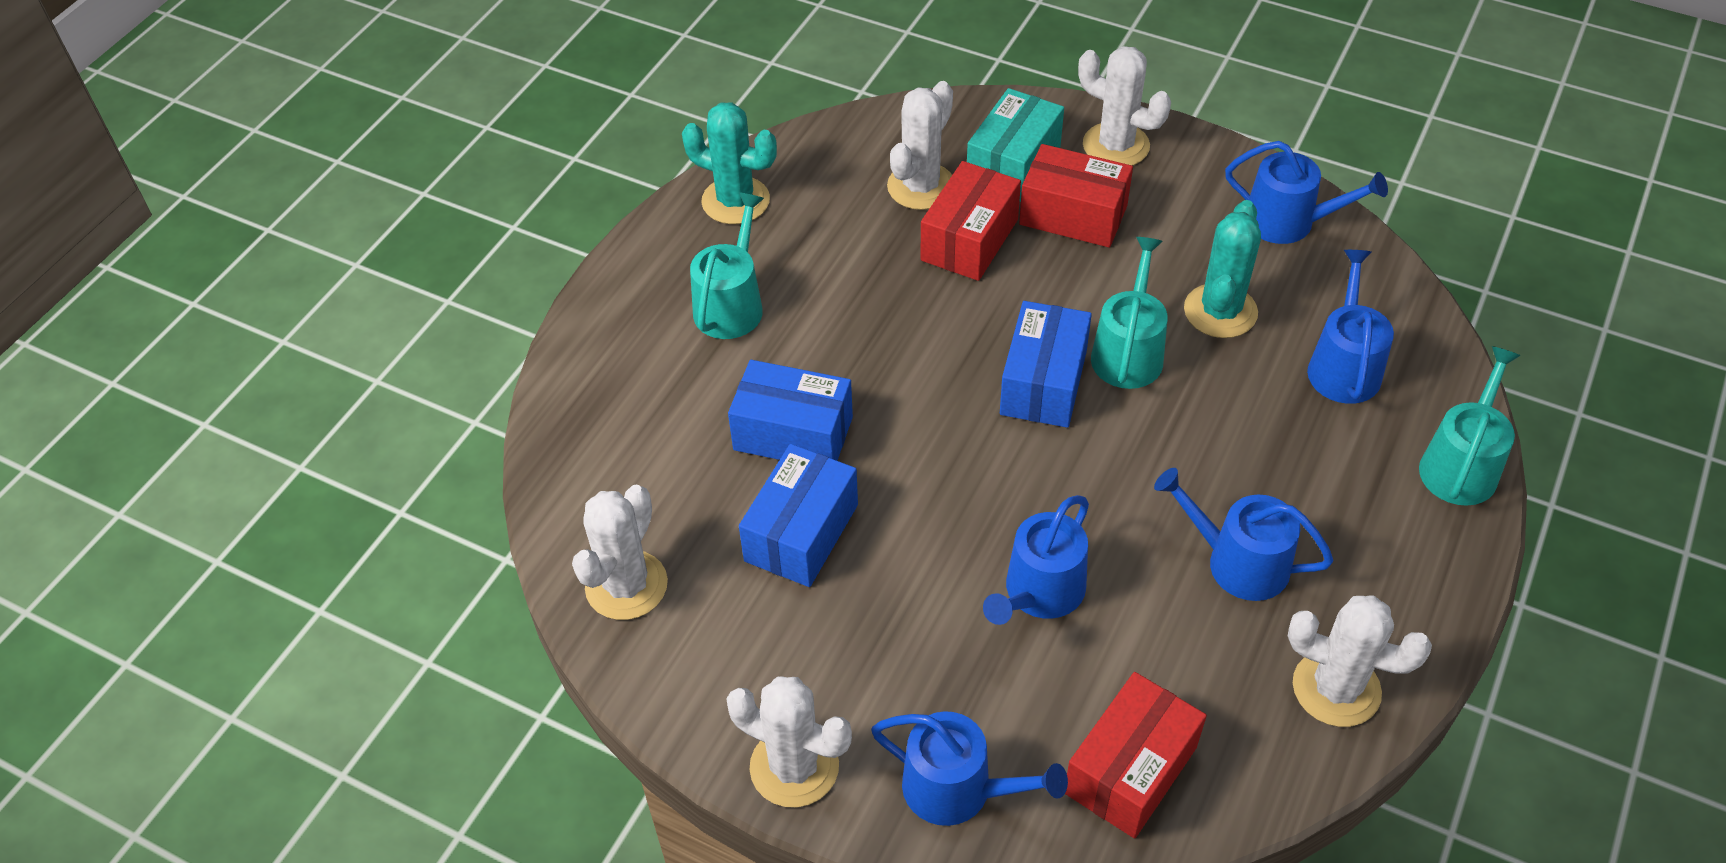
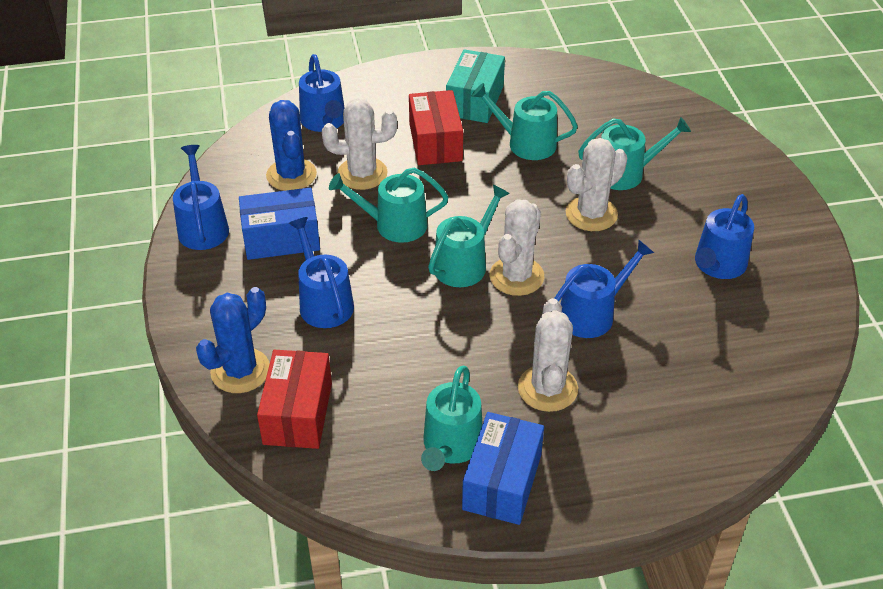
blue box: [728,360,853,461] [739,444,858,587] [1000,301,1092,428] = 3 -> [239,188,320,260] [462,412,544,525] = 2
blue cactus: none = 0 -> [196,287,270,393] [266,100,317,191] = 2
red box: [920,161,1021,281] [1019,144,1133,248] [1065,672,1207,838] = 3 -> [257,350,332,449] [409,90,463,165] = 2
turquoise cactus: [682,102,777,224] [1184,200,1261,338] = 2 -> none = 0
turquoise watering can: [690,192,764,339] [1091,237,1168,389] [1419,346,1521,506] = 3 -> [329,168,448,243] [421,366,483,471] [428,184,510,287] [472,83,578,160] [578,117,691,190] = 5
white cactus: [572,484,668,620] [726,676,852,807] [887,81,953,210] [1078,46,1171,166] [1288,596,1432,727] = 5 -> [322,98,397,190] [489,200,544,296] [518,298,578,412] [566,138,627,231] = 4

